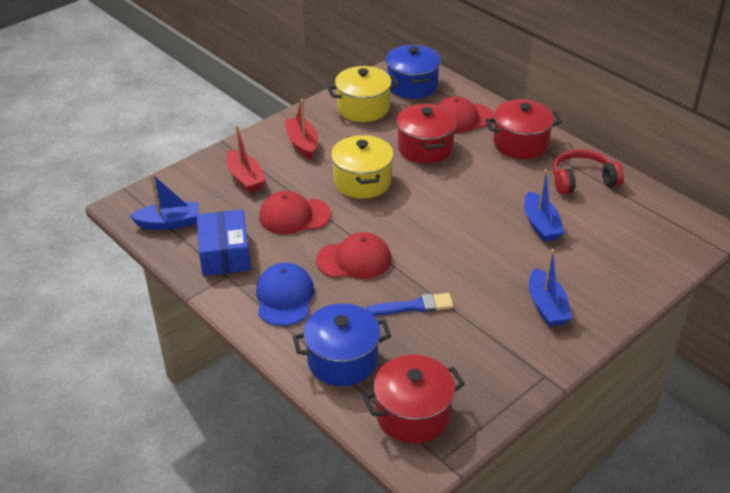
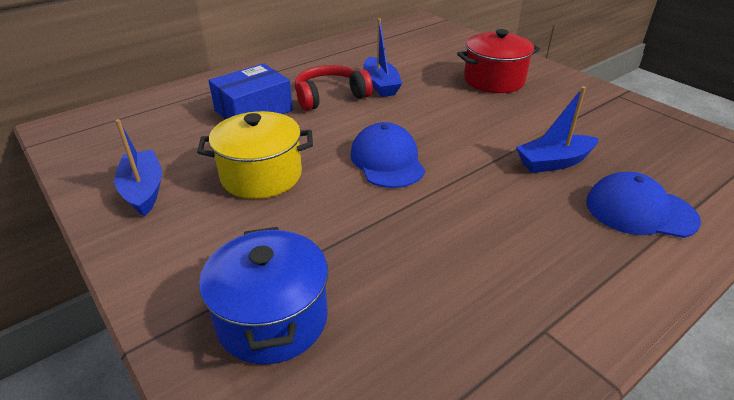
blue brush: [366,293,454,316] = 1 -> none = 0
blue cap: [256,263,314,326] = 1 -> [350,122,425,188] [586,172,701,238] = 2
blue pot: [293,303,391,386] [386,45,441,99] = 2 -> [199,227,328,364] = 1
red boat: [226,125,266,193] [285,99,318,159] = 2 -> none = 0
red cap: [259,191,331,234] [316,232,391,279] [438,96,494,133] = 3 -> none = 0
red pot: [363,355,465,444] [396,103,457,164] [485,99,562,159] = 3 -> [457,29,540,93] = 1
yellow pot: [327,66,399,122] [331,135,394,199] = 2 -> [197,111,313,199] = 1

